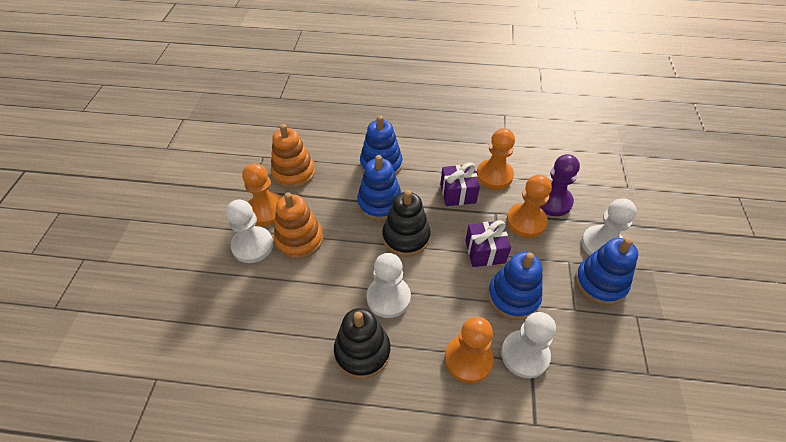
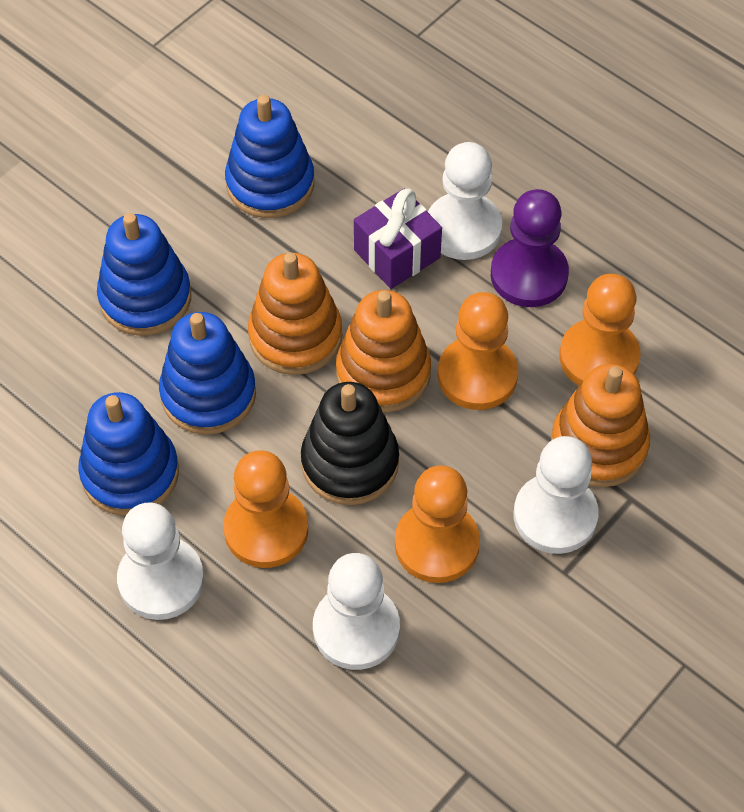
black stacking toy: [334,308,390,379] [382,190,431,257] = 2 -> [301,382,399,505] = 1
orange stacking toy: [271,124,315,189] [274,192,323,259] = 2 -> [248,252,342,375] [336,290,431,413] [551,364,650,487] = 3
purple gift: [440,162,480,206] [465,220,511,267] = 2 -> [354,189,442,289] = 1

